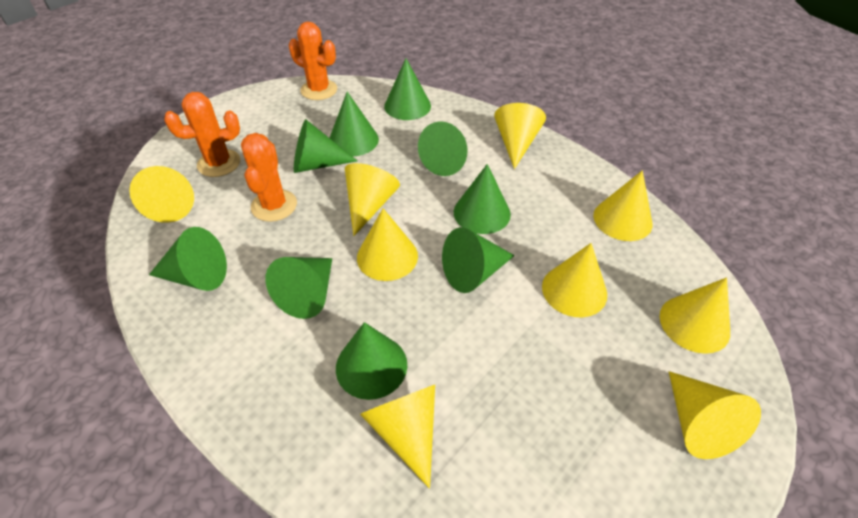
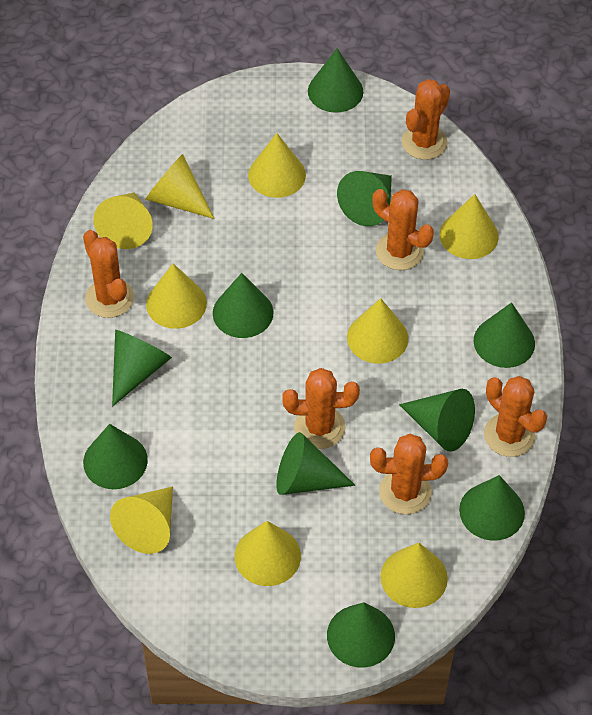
green cone: [149,227,227,291] [266,257,332,319] [294,119,357,173] [330,92,379,156] [336,322,407,400] [384,58,431,120] [418,121,467,176] [442,227,515,293] [454,164,511,234] = 9 -> [83,424,148,489] [112,330,172,407] [213,273,274,338] [276,432,355,495] [308,48,363,113] [327,602,395,668] [337,171,392,226] [399,389,475,452] [459,475,525,541] [474,302,535,368] = 10
orange cactus: [164,92,240,177] [241,133,297,222] [289,22,337,100] = 3 -> [83,230,134,318] [283,368,360,449] [370,434,448,515] [373,189,434,270] [402,79,450,160] [484,376,547,457] = 6

